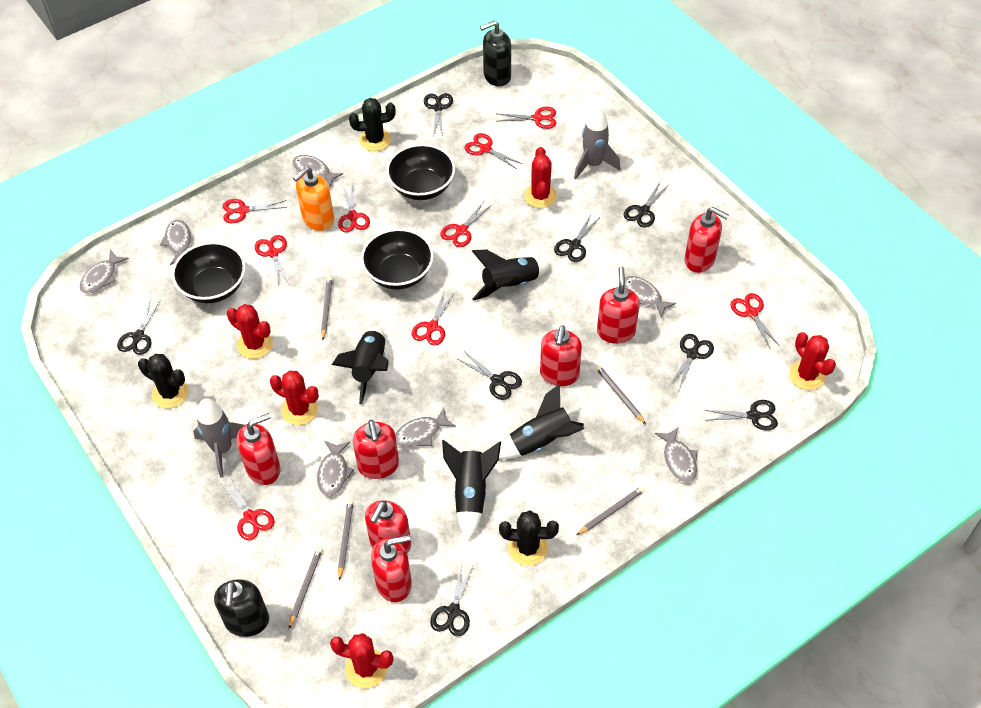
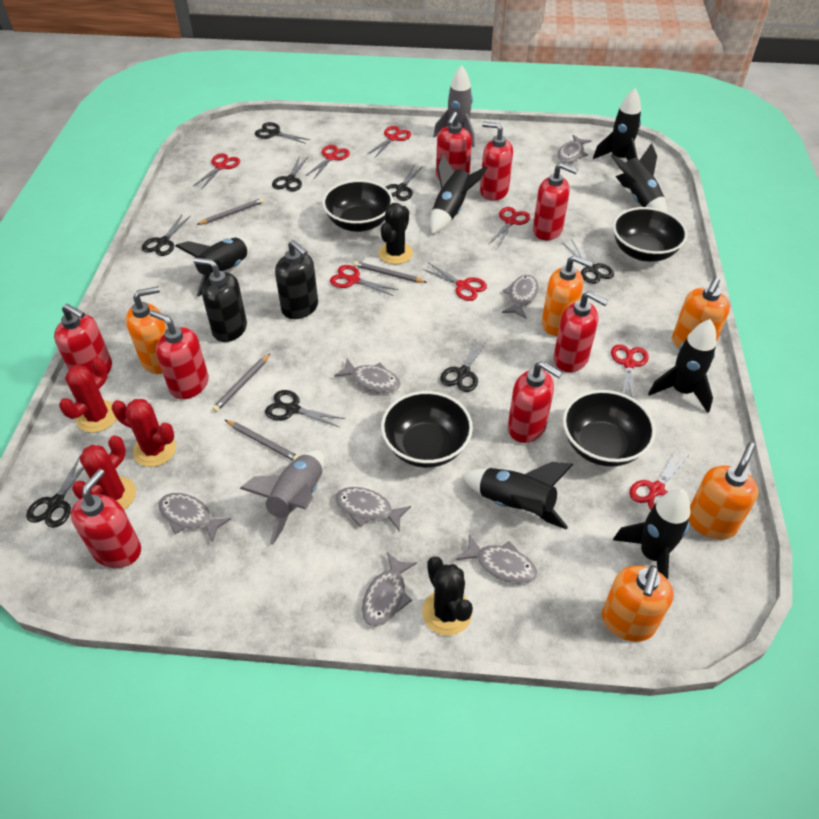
black bowl: [172,242,245,303] [361,228,434,290] [386,144,455,200] = 3 -> [322,180,393,232] [381,391,473,468] [563,390,656,467] [613,207,688,262] = 4
black cactus: [138,354,189,408] [349,98,396,151] [499,510,559,566] = 3 -> [379,203,413,264] [422,556,473,636] = 2
black rocket: [332,326,389,404] [442,440,501,541] [472,249,552,301] [499,384,584,459] = 4 -> [175,238,252,297] [430,154,488,234] [461,462,574,530] [593,88,641,161] [611,143,667,211] [613,489,690,580] [648,319,716,413] = 7
grey pencil: [289,547,323,629] [321,277,332,340] [338,500,353,581] [576,486,645,535] [596,365,646,424] = 5 -> [197,198,264,225] [212,353,271,412] [225,420,299,461] [354,261,427,283] = 4
orange soap dispenser: [293,167,334,231] = 1 -> [126,286,167,374] [542,255,594,336] [602,565,674,642] [672,277,730,348] [689,442,759,540] = 5
red cactus: [227,304,273,359] [270,370,319,425] [330,633,393,689] [524,147,557,208] [789,332,836,390] = 5 -> [59,358,117,433] [72,436,136,509] [112,399,176,467] = 3
red scissors: [220,478,274,540] [223,199,287,223] [255,235,289,285] [338,183,370,232] [412,290,454,345] [440,201,492,247] [464,133,523,169] [499,107,556,129] [730,293,780,348] = 9 -> [193,154,240,188] [306,145,350,179] [330,265,398,296] [367,126,411,157] [422,263,487,301] [489,207,530,248] [611,344,649,398] [629,450,690,510] = 8
red soap dispenser: [237,413,281,485] [353,420,399,479] [365,500,411,553] [371,535,412,602] [540,326,582,386] [597,266,640,344] [684,207,729,273] = 7 -> [54,304,112,375] [71,469,141,568] [150,310,209,399] [436,112,472,180] [480,122,513,201] [508,361,562,443] [533,163,578,240] [553,291,608,372] = 8

